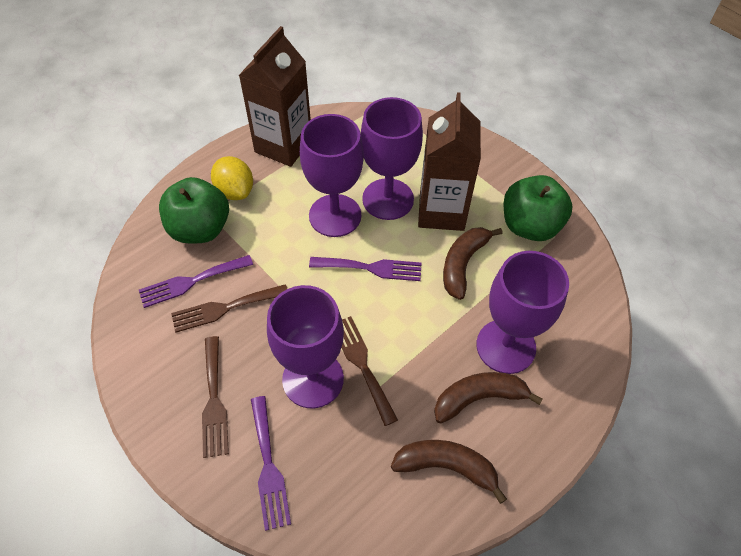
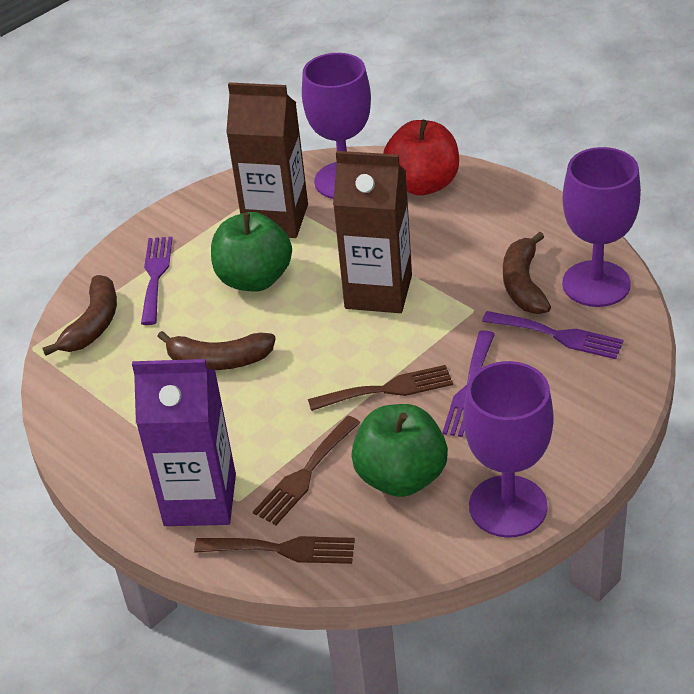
purple carton: none = 0 -> [132,359,236,526] = 1
purple goblet: [267,285,344,408] [300,114,364,237] [360,97,423,220] [476,251,569,374] = 4 -> [302,53,371,199] [463,361,554,538] [562,147,641,307] = 3
red apple: none = 0 -> [383,120,459,196] = 1
yellow lemon: [211,156,253,200] = 1 -> none = 0

